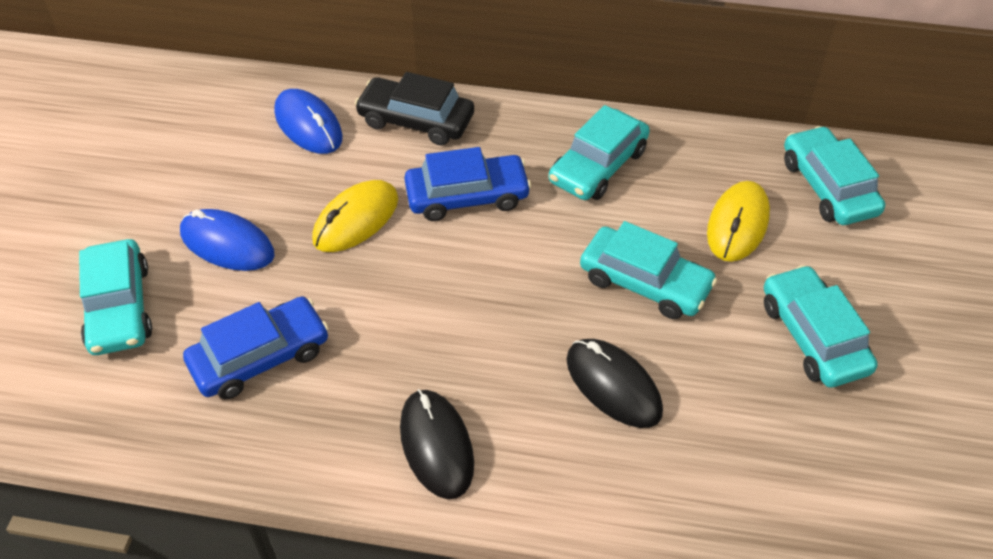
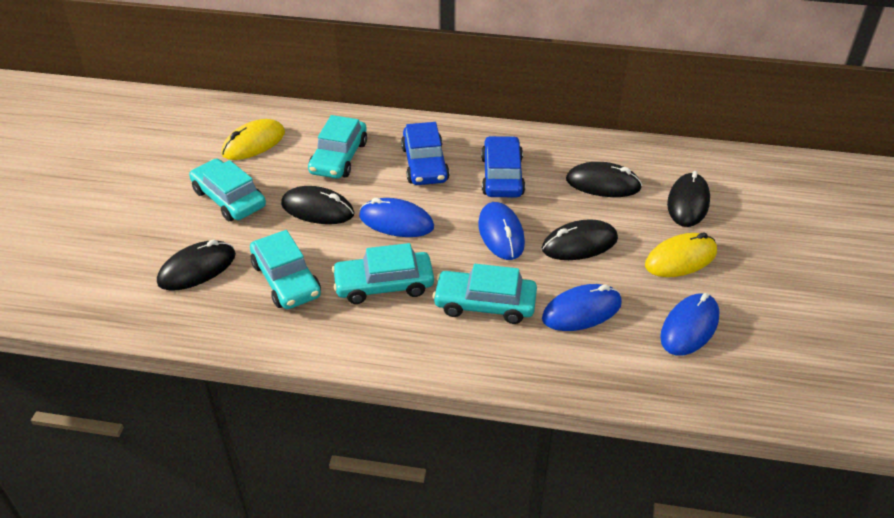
black car: [355,72,474,145] = 1 -> none = 0
black mouse: [400,389,474,499] [566,339,663,428] = 2 -> [157,239,236,291] [281,186,355,224] [541,219,618,260] [566,162,642,197] [667,171,710,227] = 5
blue mouse: [180,209,274,271] [274,89,343,154] = 2 -> [359,198,434,237] [478,202,525,260] [542,284,622,331] [660,293,719,356] = 4

